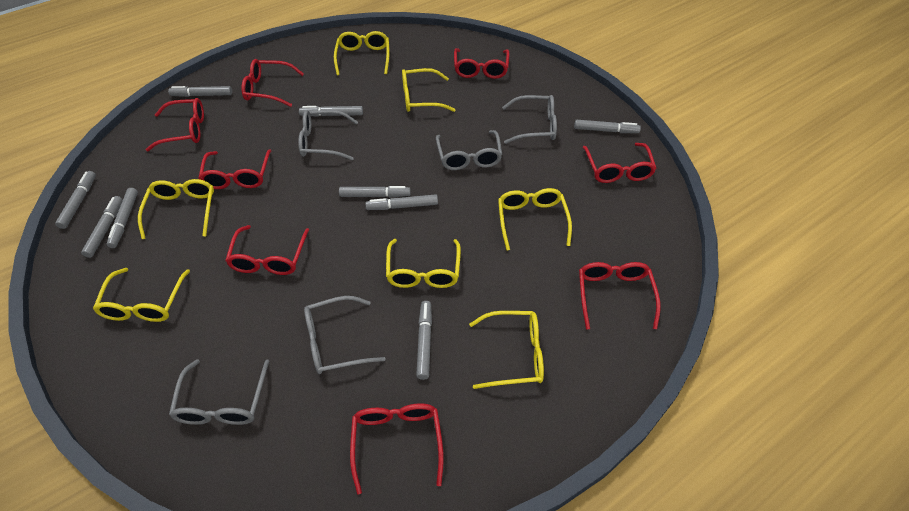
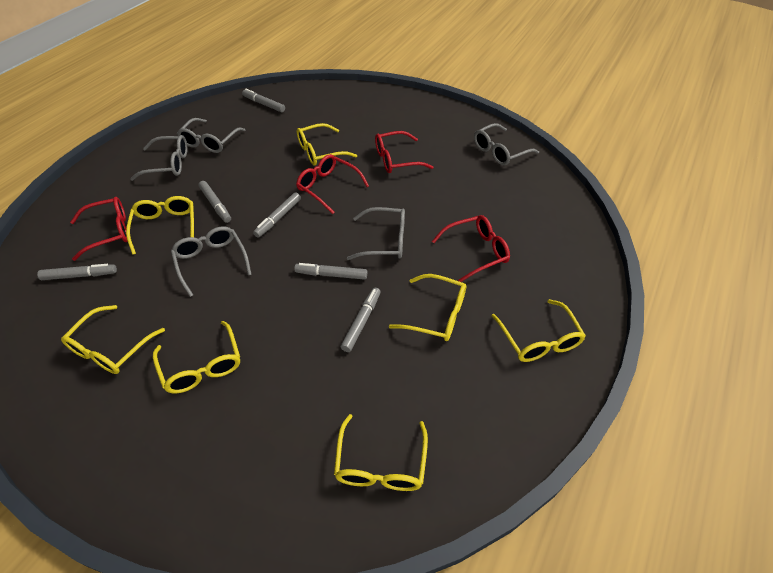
grey marker: [55,171,96,229] [81,196,123,258] [107,188,138,248] [168,86,232,97] [299,106,363,117] [339,186,411,198] [365,194,438,210] [416,301,432,380] [574,120,641,133] = 9 -> [37,264,117,280] [198,181,231,223] [242,89,285,112] [253,192,301,238] [294,263,367,280] [341,288,381,352] = 6
red glasses: [146,98,204,151] [198,149,271,189] [225,225,309,275] [241,59,304,107] [350,403,444,495] [454,48,510,79] [579,262,661,330] [583,143,657,183] = 8 -> [70,197,128,261] [296,154,369,214] [375,131,434,173] [432,215,510,282] = 4

